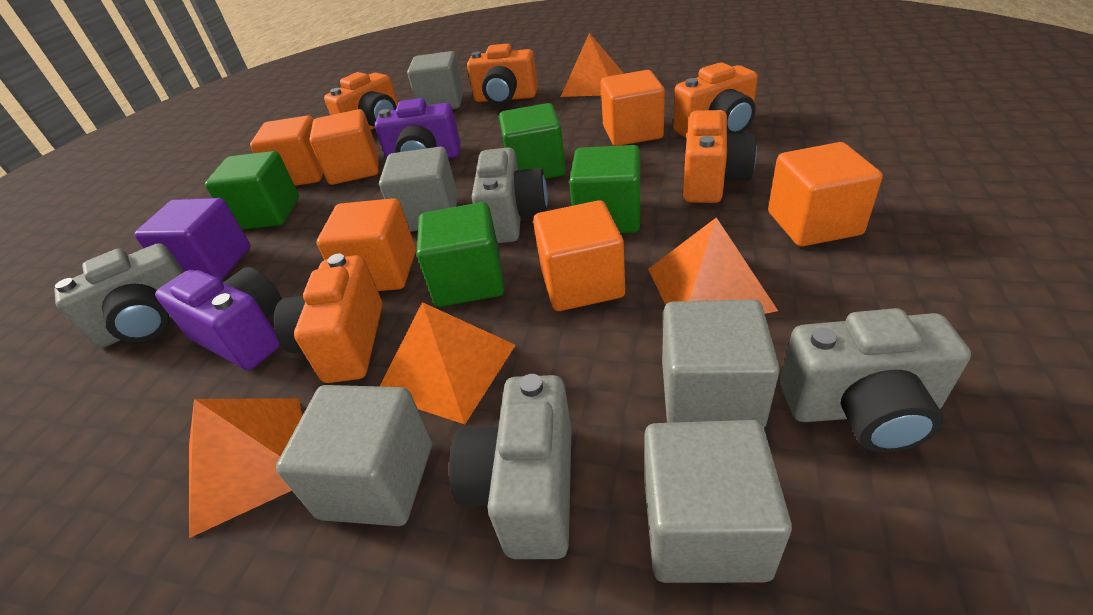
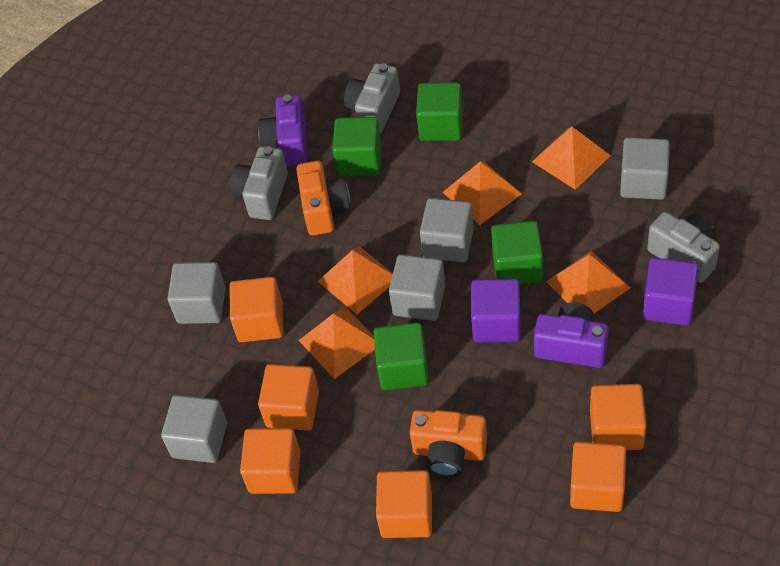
grey camera: [54,243,185,348] [449,374,572,559] [472,147,548,243] [780,308,971,453] = 4 -> [230,146,288,220] [344,63,400,134] [647,212,720,283] = 3
orange camera: [274,254,383,383] [324,72,398,130] [467,44,538,105] [673,62,758,139] [683,110,757,203] = 5 -> [296,161,350,235] [410,410,487,477] = 2
orange pyramid: [189,398,302,538] [379,302,516,424] [561,33,623,97] [648,217,778,314] = 4 -> [298,307,375,379] [318,246,393,314] [443,162,522,225] [532,127,611,190] [546,251,630,314] = 5
purple cube: [134,198,250,281] = 1 -> [471,279,521,342] [642,257,698,325] = 2

